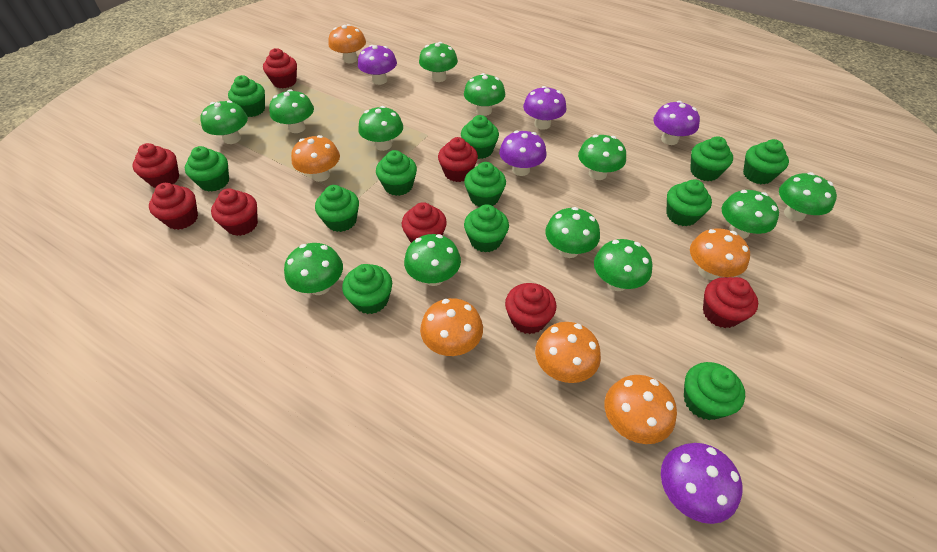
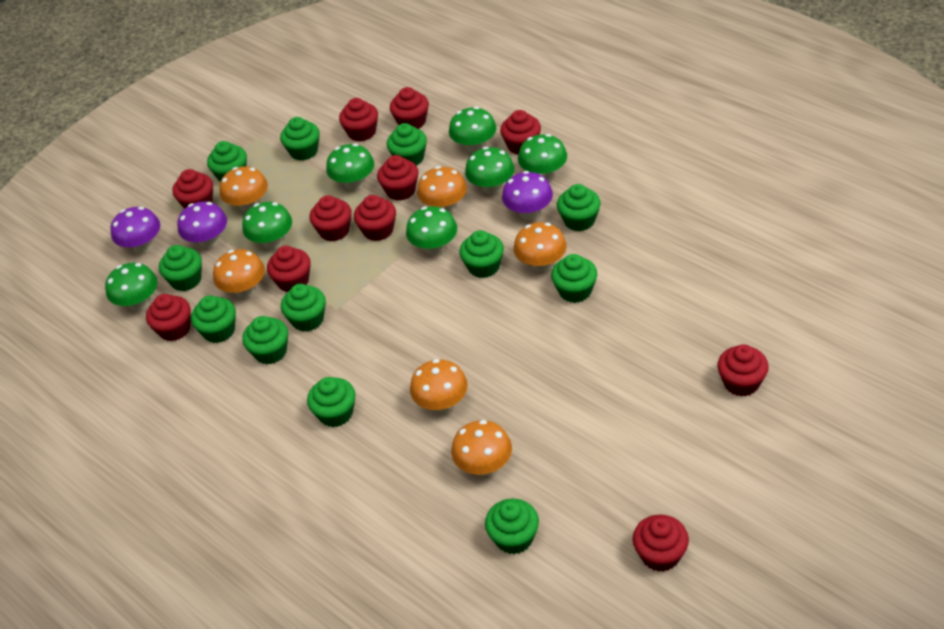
green mushroom: [200,100,248,144] [269,89,314,133] [284,243,343,295] [358,106,403,151] [404,234,461,286] [419,42,458,82] [464,73,505,116] [545,207,600,258] [578,135,626,180] [594,239,652,291] [722,190,779,239] [779,172,837,221] = 12 -> [105,263,158,311] [242,202,292,249] [326,144,374,190] [406,206,457,255] [449,107,496,153] [465,147,515,194] [518,134,567,181] = 7
purple mushroom: [358,45,397,85] [499,130,546,176] [523,86,566,130] [653,101,700,145] [661,443,742,524] = 5 -> [110,207,160,254] [177,201,227,249] [502,171,553,220] = 3
red cupcake: [132,143,179,188] [149,183,198,230] [211,188,258,236] [263,48,297,89] [402,202,447,243] [438,137,478,182] [505,283,556,334] [703,277,758,328] = 8 -> [146,294,191,341] [172,169,213,209] [267,246,311,292] [309,195,352,241] [339,98,378,141] [354,195,396,241] [377,155,418,201] [390,87,429,129] [500,110,541,155] [633,514,689,572] [717,344,769,396] = 11

